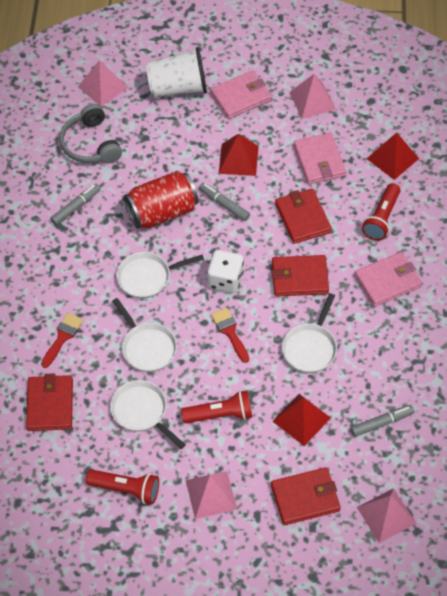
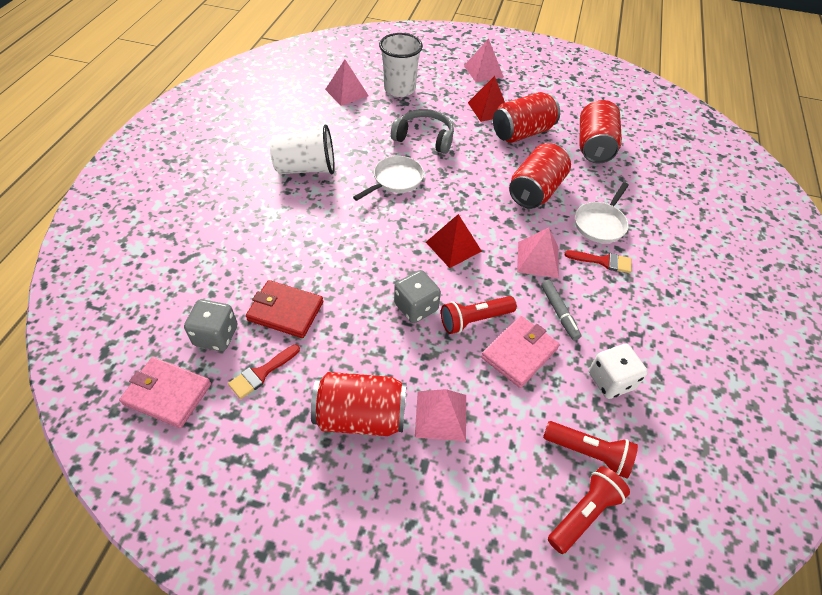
grey dice: none = 0 -> [184,299,238,351] [394,270,441,323] = 2
grey marker: [50,184,101,225] [199,183,250,221] [351,405,414,437] = 3 -> [541,280,581,341] = 1
pink wallet: [210,71,272,119] [294,133,346,184] [354,252,422,307] = 3 -> [119,357,211,428] [481,316,560,388] = 2
red can: [124,171,199,229] = 1 -> [311,372,407,436] [493,92,560,143] [509,143,571,209] [580,100,622,163] = 4
red pyramid: [219,134,259,176] [272,394,331,446] [367,132,419,180] = 3 -> [426,214,482,268] [468,76,505,122] = 2
red wallet: [26,373,73,431] [271,255,329,296] [271,467,341,525] [275,188,332,244] = 4 -> [246,280,323,338] = 1
white cup: [146,47,207,98] = 1 -> [270,125,335,174] [379,33,423,97] = 2
white pan: [110,380,186,449] [112,298,177,372] [117,252,204,298] [282,293,337,373] = 4 -> [353,156,424,201] [575,182,629,243] = 2

